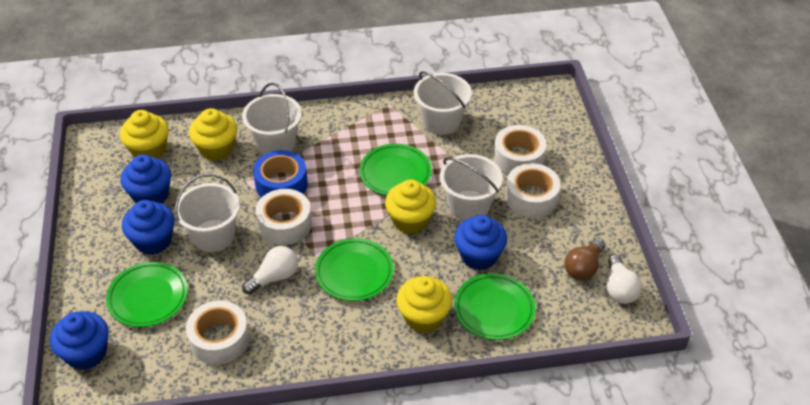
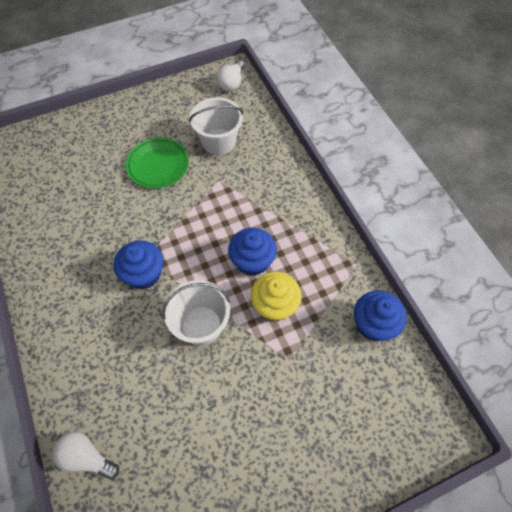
blue cupcake: [50,311,109,370] [121,155,171,203] [122,200,175,255] [454,215,507,270] = 4 -> [114,241,163,289] [228,228,277,276] [354,290,406,341] = 3
blue tape: [253,150,308,198] = 1 -> none = 0
brown light bulb: [564,238,605,281] = 1 -> none = 0
green plate: [106,262,188,327] [315,238,394,301] [359,144,432,196] [454,273,536,340] = 4 -> [126,138,189,188] = 1
white bucket: [175,174,240,252] [242,83,302,155] [414,71,472,135] [440,154,503,221] = 4 -> [162,280,231,346] [189,97,244,155] = 2
white tape: [186,300,250,365] [255,189,312,245] [494,125,547,175] [505,163,561,218] = 4 -> none = 0
yellow cupcake: [120,110,168,159] [189,108,237,161] [385,180,436,234] [397,276,452,333] = 4 -> [250,272,302,321] = 1

